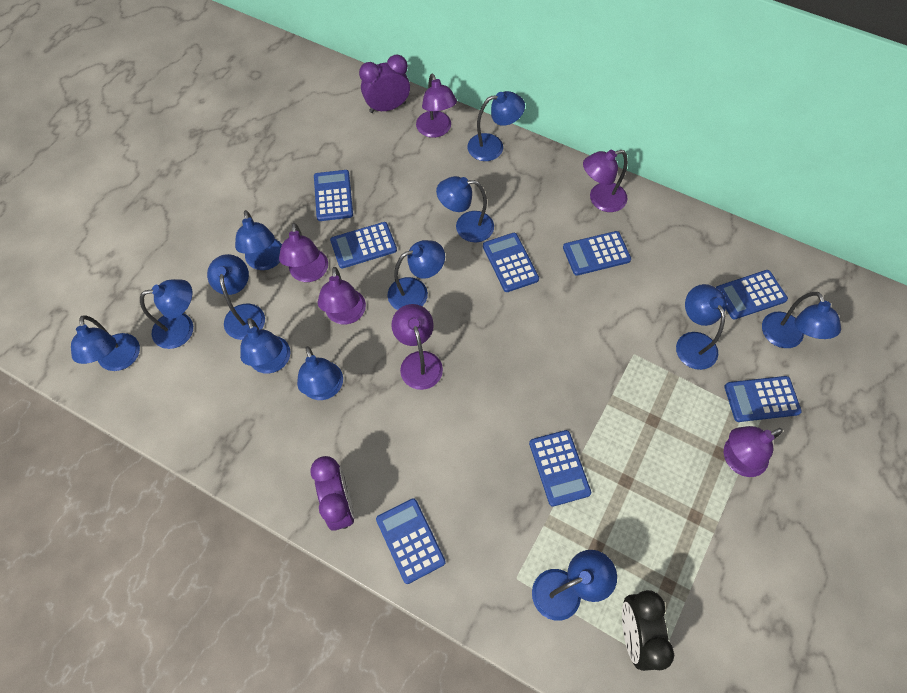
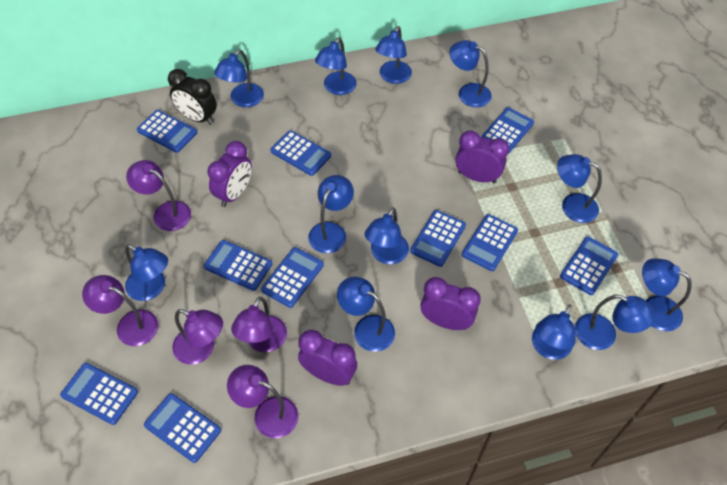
blue calculator: [314,170,353,221] [330,222,397,268] [376,498,446,584] [483,233,539,292] [529,430,591,507] [563,231,631,276] [716,270,788,320] [724,376,802,422] = 8 -> [60,363,138,425] [137,110,197,153] [144,393,221,463] [204,240,272,291] [261,247,324,308] [270,130,331,176] [410,210,466,267] [462,214,518,271] [481,107,534,154] [560,236,619,295] = 10
purple clock: [310,456,355,531] [359,54,410,113] = 2 -> [207,141,252,207] [298,330,357,386] [420,277,481,330] [456,130,509,183] = 4
purple lamp: [279,223,328,282] [318,267,366,325] [391,304,443,390] [416,74,457,138] [583,150,628,212] [724,426,783,477] = 6 -> [82,275,158,346] [126,160,191,231] [172,309,223,365] [227,365,298,438] [231,297,287,352] = 5

